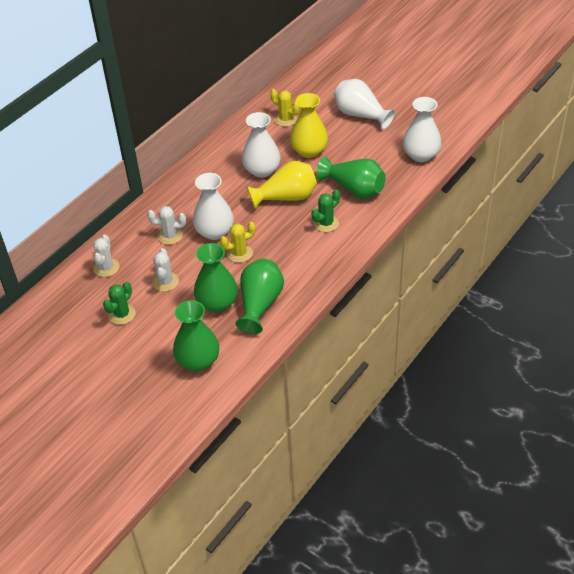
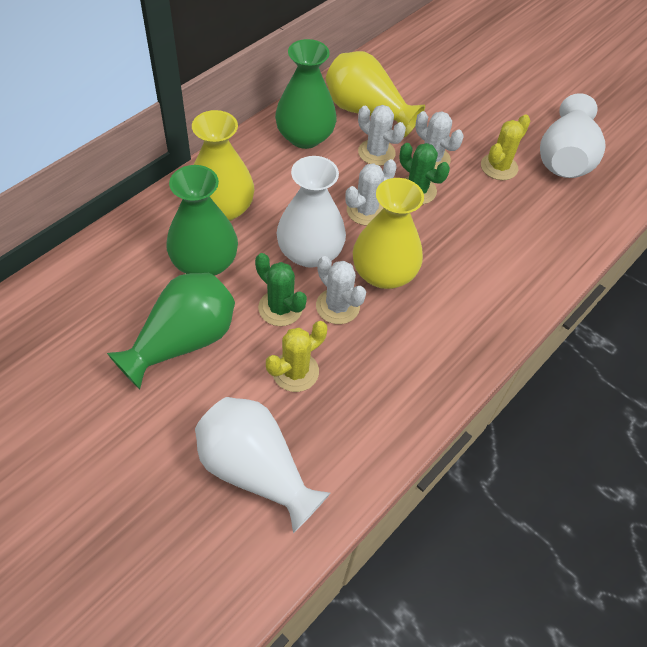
green vase: [173,300,219,371] [194,243,238,312] [235,259,284,334] [317,157,385,199] = 4 -> [107,273,235,389] [166,165,238,276] [275,39,337,149] = 3
white cactus: [93,234,120,277] [147,206,186,245] [152,248,179,292] = 3 -> [316,256,366,324] [345,159,397,226] [358,105,406,166] [415,111,464,170] = 4
white vase: [193,173,234,240] [242,112,281,178] [334,79,396,130] [403,97,442,162] = 4 -> [195,397,331,533] [277,156,346,268] [540,93,606,178] = 3
yellow vase: [247,161,317,209] [290,93,328,158] = 2 -> [192,110,255,221] [326,51,425,137] [353,178,424,289] = 3

